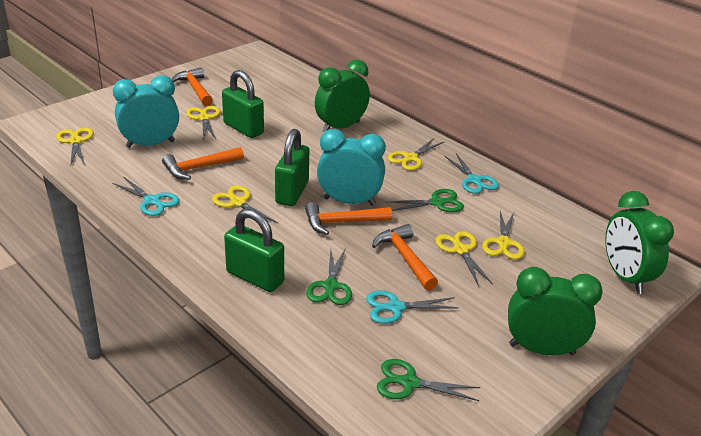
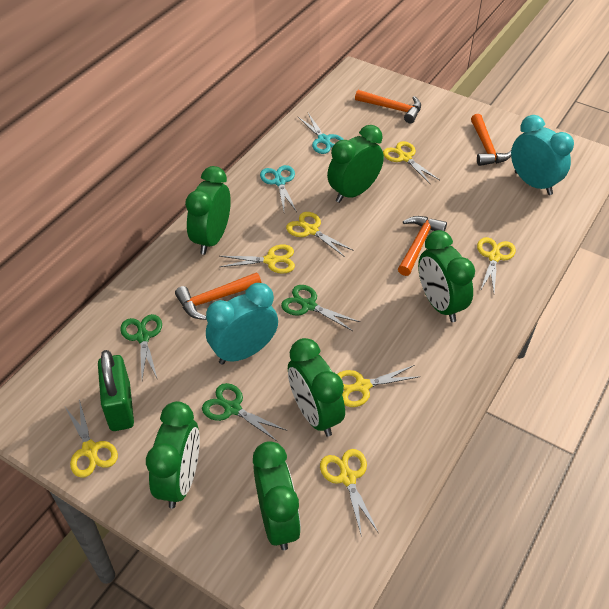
green clock: [315,60,370,132] [508,267,603,355] [605,191,674,294] = 3 -> [146,401,200,508] [185,166,231,255] [253,441,301,550] [288,338,345,436] [327,125,384,203] [418,230,475,322] = 6
green padlock: [222,70,264,138] [224,209,284,292] [275,129,309,206] = 3 -> [98,350,134,431] = 1
turquoise scissors: [112,176,180,216] [366,291,459,324] [445,153,499,194] = 3 -> [260,165,297,212] [298,113,344,154] = 2
yellow scissors: [56,128,94,166] [186,106,220,140] [212,186,278,223] [388,138,444,170] [436,231,493,286] [482,211,525,260] = 6 -> [65,399,118,478] [219,245,295,274] [286,212,354,257] [320,449,378,537] [337,365,420,407] [383,141,440,184] [477,237,516,292] = 7

